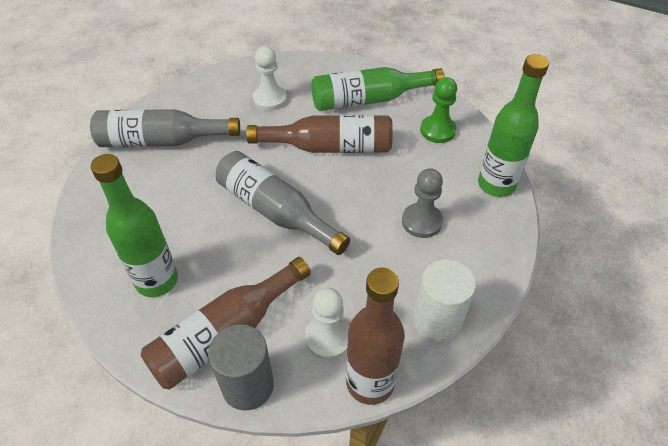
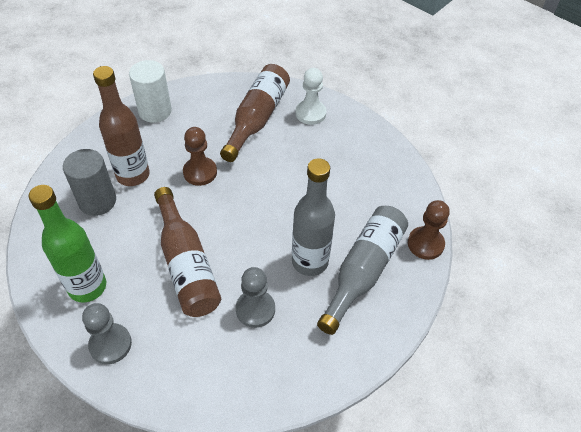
brown pawn: none = 0 -> [183,127,217,186] [408,200,450,260] = 2
green bottle: [91,154,178,297] [311,67,445,111] [478,54,549,197] = 3 -> [29,185,106,302] = 1
green pawn: [420,77,457,143] = 1 -> none = 0
grey pawn: [402,168,443,238] = 1 -> [82,303,132,364] [236,267,275,328] = 2
white pawn: [253,46,287,111] [305,288,349,360] = 2 -> [295,68,326,125] = 1

